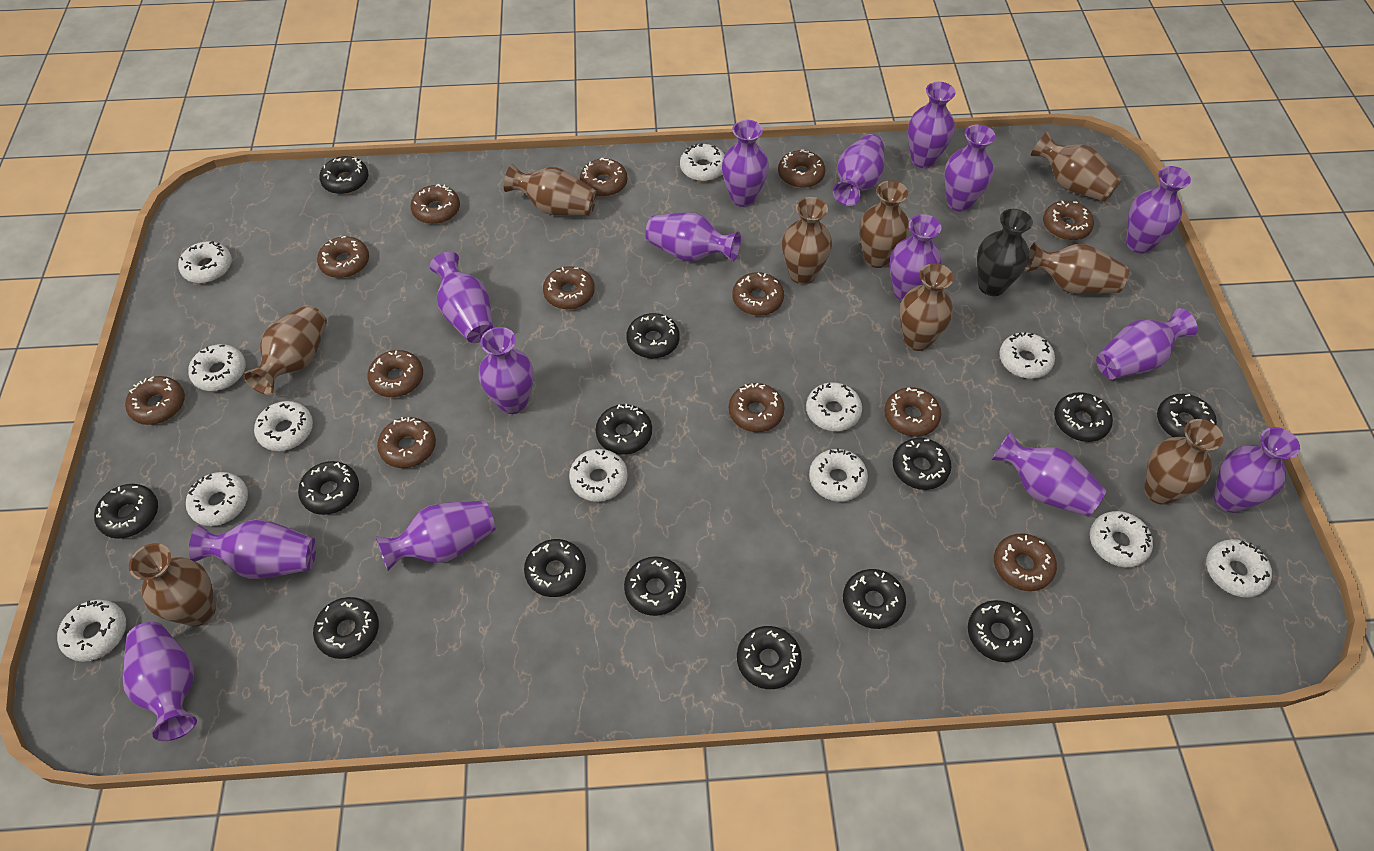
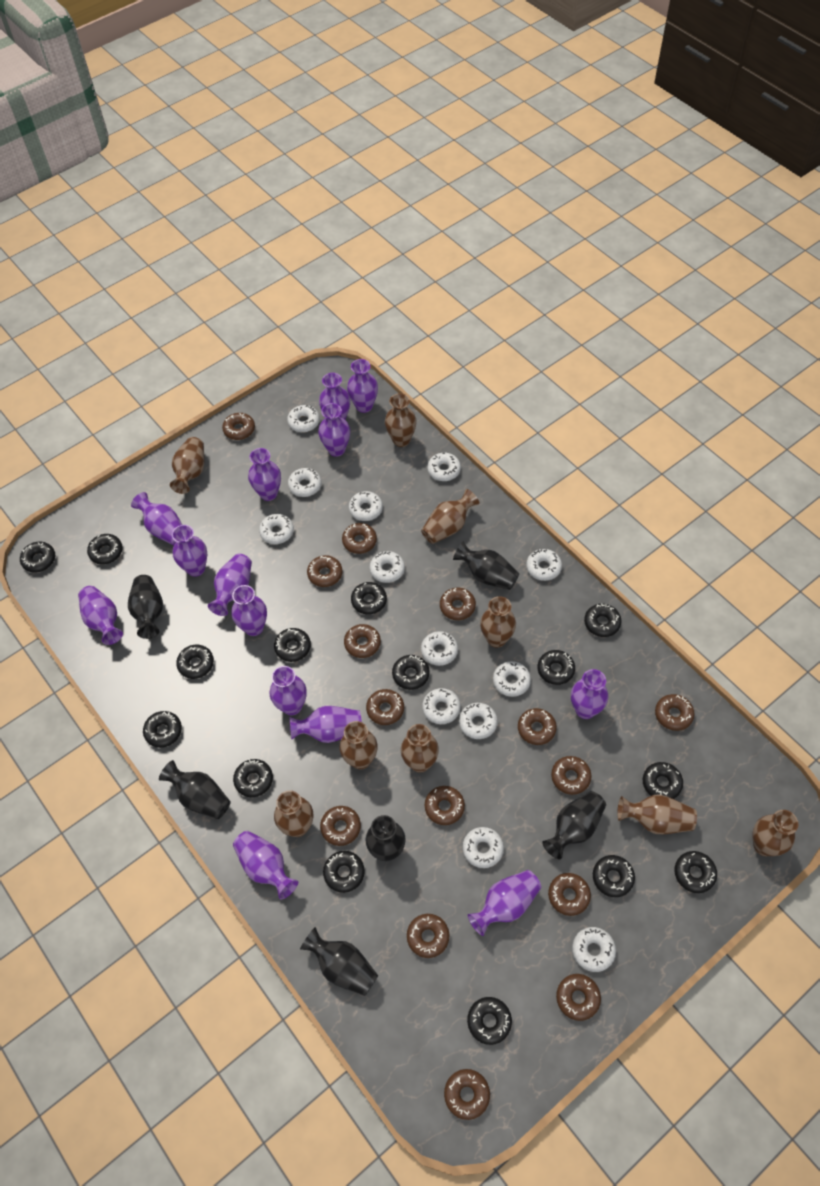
black donut: [94,484,158,539] [298,461,359,515] [313,597,379,659] [319,156,368,194] [524,539,586,597] [596,404,652,455] [624,556,686,616] [627,313,680,358] [737,626,802,689] [843,569,906,629] [893,438,951,490] [968,600,1033,662] [1054,392,1113,442] [1157,394,1217,437] = 14 -> [20,542,55,572] [87,534,123,565] [143,711,182,748] [176,645,214,679] [233,759,273,797] [274,628,311,662] [323,851,365,893] [351,582,387,615] [392,655,430,690] [467,997,512,1045] [538,650,575,685] [584,603,621,637] [593,855,635,897] [643,762,683,799] [675,851,717,893] = 15
black vase: [977,209,1033,296] = 1 -> [128,575,163,639] [159,760,231,819] [300,927,378,996] [365,815,406,861] [453,541,519,590] [542,791,606,859] = 6
brown donut: [125,376,185,425] [317,236,369,278] [367,350,423,397] [377,417,436,468] [410,184,460,224] [543,266,595,309] [580,158,628,197] [729,383,785,432] [732,272,784,316] [778,149,826,188] [884,387,941,437] [994,533,1057,591] [1043,201,1094,240] = 13 -> [222,413,255,440] [307,555,342,587] [320,806,361,846] [342,523,377,554] [344,624,381,658] [366,689,404,725] [407,914,449,958] [425,786,465,825] [440,587,476,620] [444,1069,490,1120] [518,708,557,745] [548,873,591,916] [551,756,591,795] [556,974,601,1021] [655,694,695,731] = 15
purple vase: [123,622,197,741] [189,519,316,579] [376,500,496,571] [430,252,493,343] [479,327,534,414] [645,212,741,262] [722,120,769,207] [833,134,884,206] [890,214,942,301] [908,82,956,168] [945,124,996,212] [992,431,1106,517] [1096,308,1198,379] [1126,166,1191,254] [1214,427,1300,513] = 15 -> [78,586,123,645] [131,492,182,546] [172,525,207,577] [208,554,252,616] [231,585,267,636] [233,831,298,900] [248,448,281,501] [270,666,307,715] [289,706,362,743] [318,403,350,457] [319,373,350,420] [347,359,378,413] [467,870,541,936] [571,669,608,719] = 14
white donut: [57,600,126,662] [178,241,232,283] [186,472,248,526] [188,344,246,391] [254,401,313,451] [569,449,628,502] [680,143,724,181] [806,382,862,431] [809,448,868,502] [999,332,1055,379] [1090,511,1153,567] [1206,539,1272,598] = 12 -> [259,514,294,544] [287,405,320,432] [288,468,321,497] [349,491,383,521] [370,551,405,583] [421,631,458,666] [422,688,461,724] [427,453,461,481] [459,703,498,739] [463,827,504,868] [493,661,531,697] [526,549,562,581] [572,927,616,972] = 13

